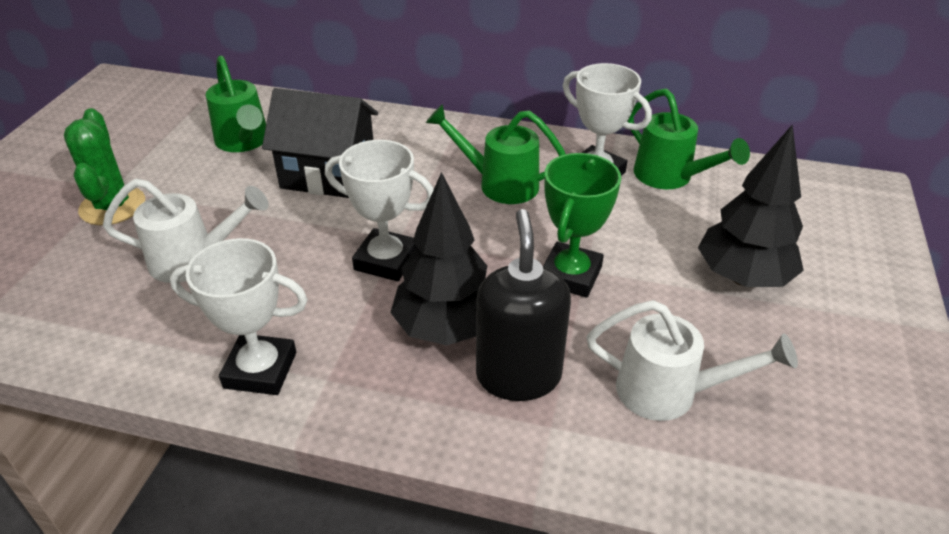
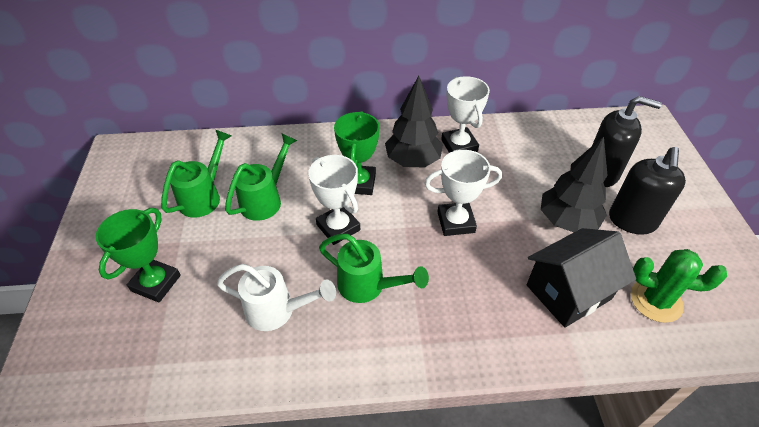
black soap dispenser: [476,209,571,401] = 1 -> [592,96,662,187] [609,147,686,235] = 2
green trophy: [543,153,621,298] = 1 -> [96,208,181,303] [334,111,380,195] = 2
white watering can: [103,178,269,283] [586,300,798,421] = 2 -> [217,264,336,331] = 1

